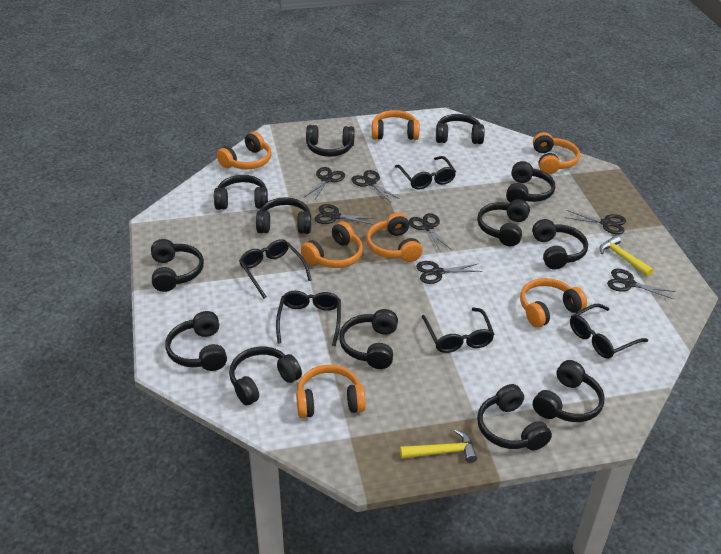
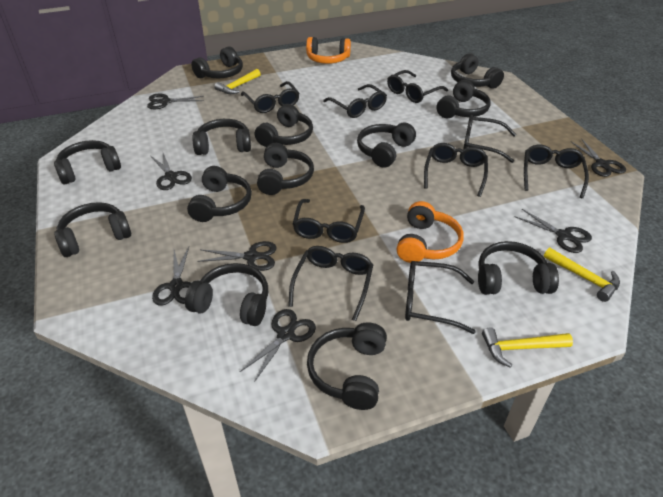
black glasses: [239,239,312,299] [276,291,341,346] [395,156,456,190] [421,308,495,353] [570,304,648,358] = 5 -> [241,81,299,113] [288,246,373,321] [293,199,365,243] [323,84,387,118] [387,70,448,103] [405,261,476,334] [424,143,488,197] [463,115,516,163] [524,145,589,198] = 9
orange headphones: [217,131,272,169] [296,365,366,418] [301,222,363,268] [366,213,423,262] [372,110,420,140] [520,278,587,328] [533,132,580,174] = 7 -> [306,37,351,64] [397,201,464,263] = 2
yellow hammer: [400,429,477,463] [599,235,653,276] = 2 -> [214,69,261,94] [482,328,573,368] [544,247,620,302] = 3

